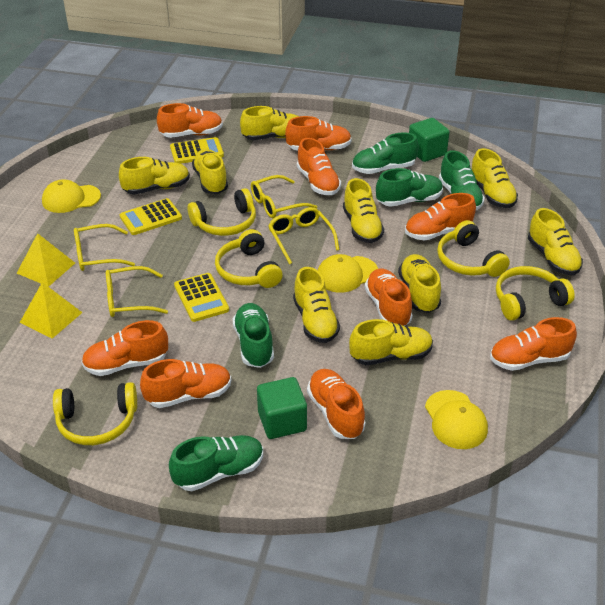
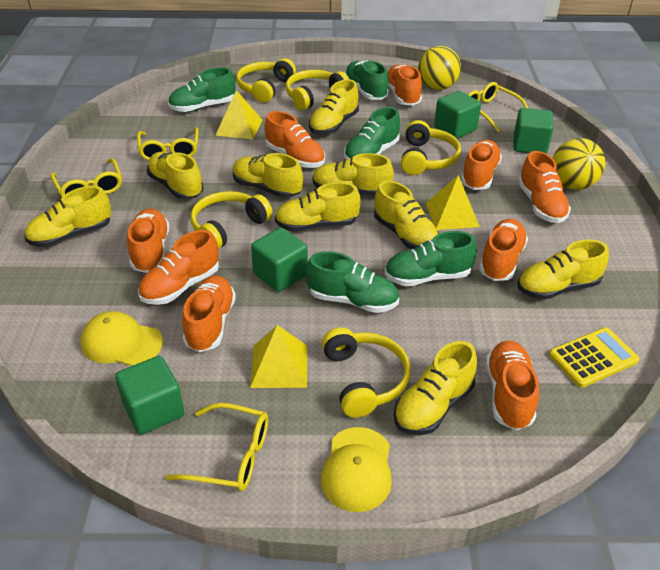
green cube: [257,377,307,439] [409,118,450,162] = 2 -> [115,356,184,435] [251,227,308,292] [434,91,481,139] [513,108,554,154] = 4
yellow ball: none = 0 -> [418,46,461,90] [553,138,606,190] = 2
yellow calculator: [120,198,182,235] [170,137,224,164] [174,273,229,322] = 3 -> [549,327,640,388] = 1
yellow cap: [42,179,101,213] [318,254,378,293] [425,390,488,449] = 3 -> [81,311,163,366] [321,427,392,512] = 2
yellow pyramid: [17,233,75,287] [20,282,82,339] = 2 -> [215,90,262,140] [250,325,307,388] [426,175,480,230] = 3

